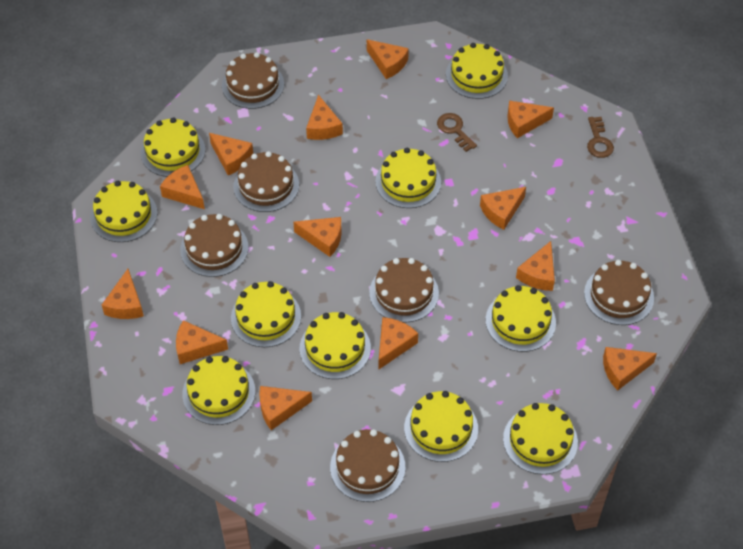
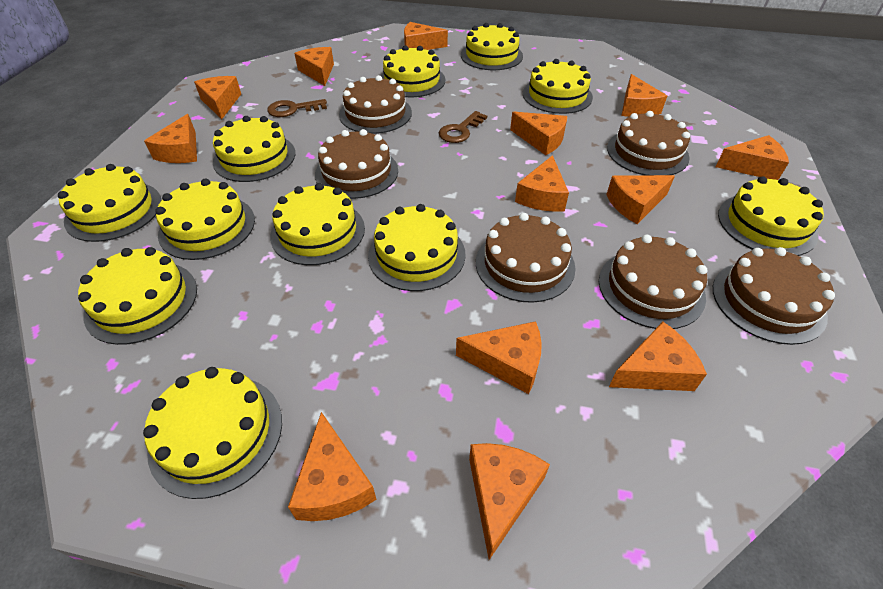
yellow cake: [90,181,157,242] [141,118,205,177] [182,356,255,425] [231,281,301,347] [300,312,371,379] [375,148,441,208] [404,391,478,462] [446,43,508,99] [486,285,556,352] [503,403,578,474] = 10 -> [58,164,162,242] [78,247,197,345] [143,367,282,499] [155,178,255,260] [213,116,295,182] [270,183,365,265] [368,204,466,291] [381,45,445,97] [461,23,523,70] [523,59,593,114] [718,176,824,256] = 11

